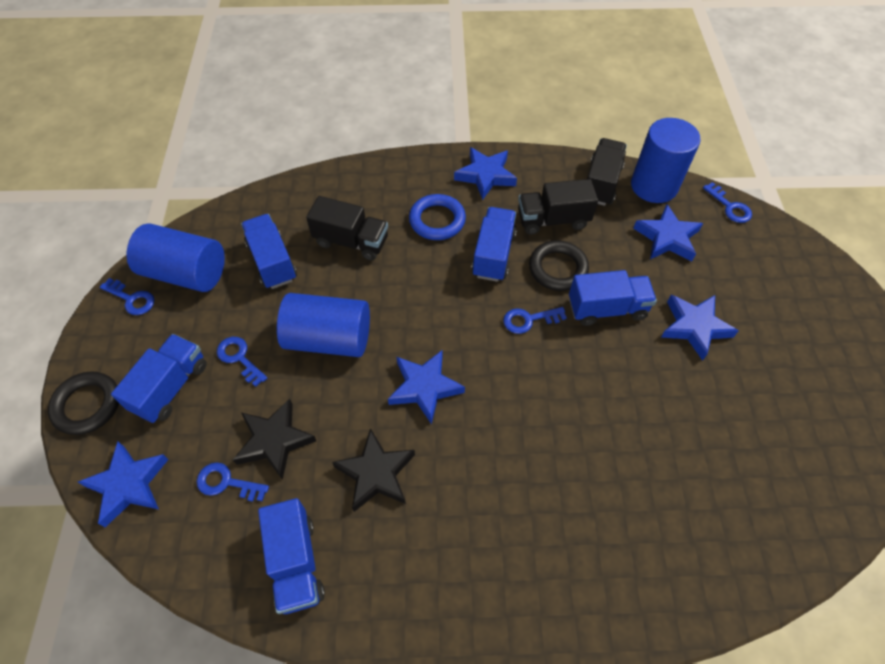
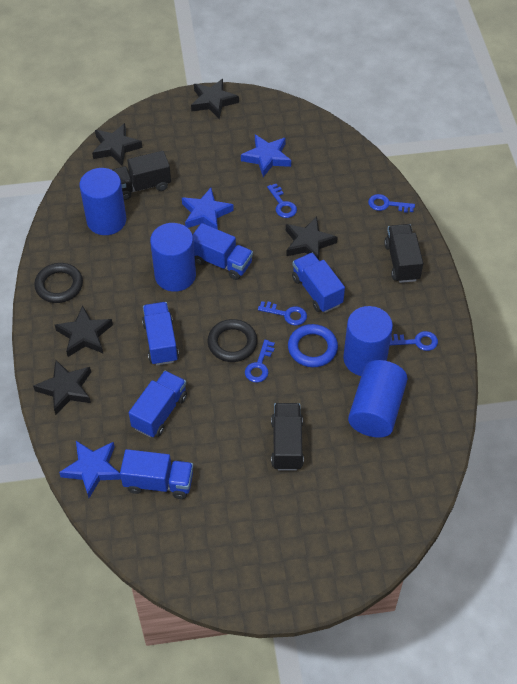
black star: [233,399,316,480] [332,428,415,512] = 2 -> [33,360,91,415] [55,305,113,357] [92,123,142,166] [191,79,239,119] [286,217,338,260] = 5
blue cylinder: [127,223,225,292] [277,293,370,357] [631,118,700,203] = 3 -> [79,168,126,235] [150,223,196,292] [343,306,393,376] [348,360,408,438] = 4
blue star: [78,442,169,527] [388,350,465,425] [454,147,517,200] [633,204,703,261] [661,295,738,361] = 5 -> [59,441,121,498] [182,188,234,229] [241,135,291,177] = 3

